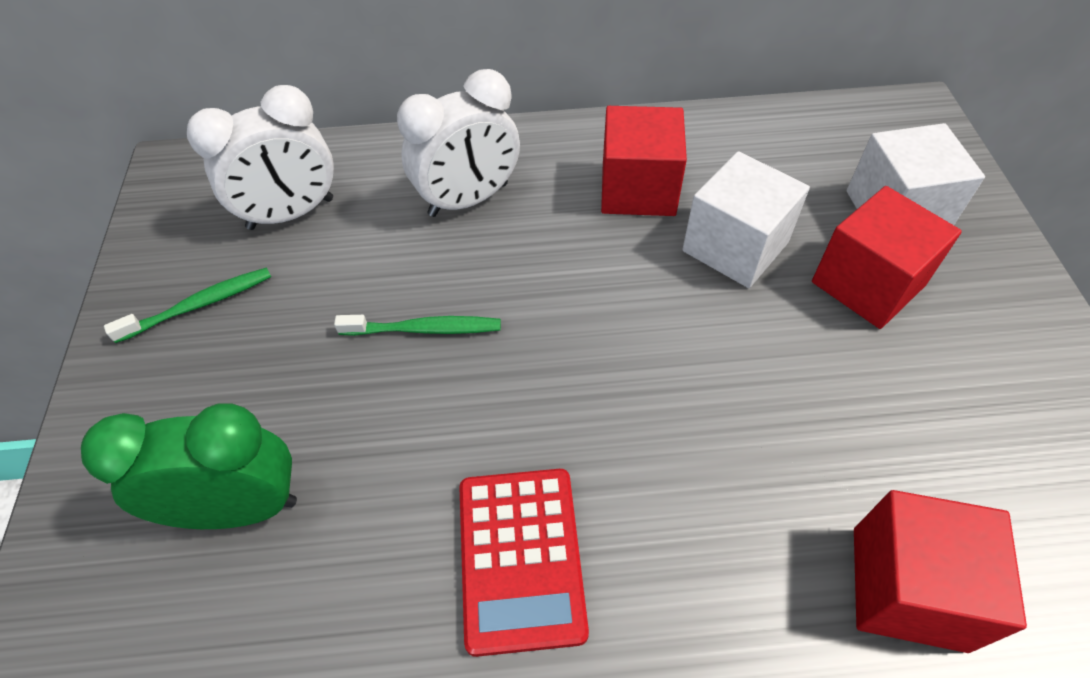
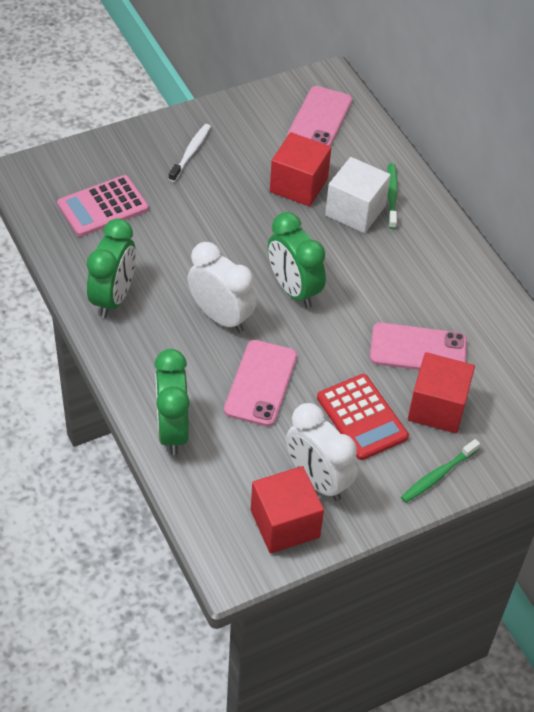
green clock: [81,403,297,529] = 1 -> [87,218,136,318] [154,349,190,455] [268,212,326,308] = 3
pink calculator: none = 0 -> [57,175,149,237] = 1
pink phone: none = 0 -> [224,340,297,427] [287,86,352,146] [370,323,467,370] = 3
white cube: [682,151,810,288] [847,123,985,225] = 2 -> [325,157,391,233] = 1
white toothbrush: none = 0 -> [169,124,211,182] = 1

